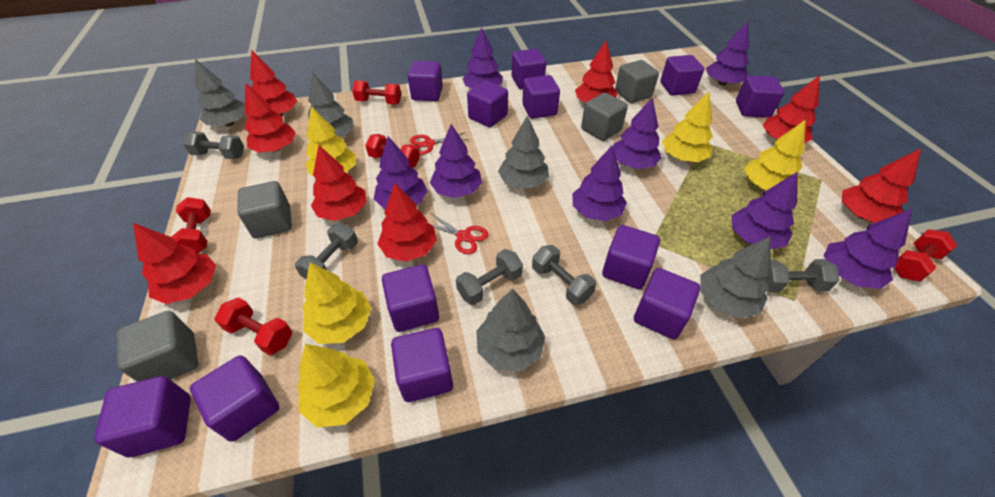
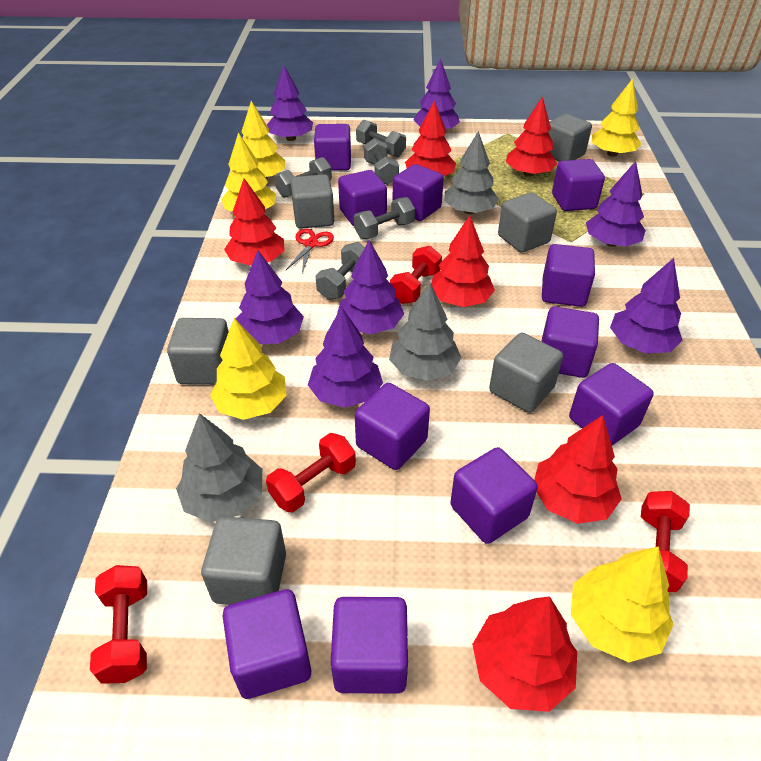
grey cube: [117,311,198,382] [237,181,292,238] [581,93,628,141] [615,60,659,103] = 4 -> [167,318,229,385] [201,516,286,605] [291,174,334,229] [489,333,563,413] [498,192,557,253] [548,114,592,162] = 6
grey tree: [195,59,245,126] [308,72,354,137] [476,289,545,371] [498,116,549,189] [700,237,771,319] = 5 -> [176,413,262,523] [389,282,461,381] [444,131,499,214] = 3
purple cube: [94,376,191,457] [190,355,279,442] [382,264,439,332] [391,328,453,402] [408,61,443,101] [467,81,508,127] [512,49,546,89] [522,75,560,119] [602,225,660,289] [634,268,700,339] [660,55,704,96] [736,75,784,118] = 12 -> [223,589,311,699] [314,124,351,171] [331,597,408,694] [338,170,387,226] [355,383,430,470] [393,164,444,221] [450,447,538,544] [542,244,595,307] [542,307,599,378] [552,159,605,211] [569,363,654,445] = 11
purple tree: [374,136,428,209] [430,124,482,198] [462,27,503,89] [572,146,627,221] [613,97,662,169] [706,21,749,85] [732,172,798,249] [824,209,912,289] = 8 -> [236,250,304,344] [267,65,313,141] [308,306,383,408] [337,240,404,334] [413,58,460,129] [586,161,646,247] [610,258,682,354] = 7
red dumbbell: [171,197,211,254] [214,297,292,355] [352,81,401,104] [365,134,420,168] [894,229,957,282] = 5 -> [90,565,147,684] [266,433,356,512] [390,246,442,304] [641,491,690,592] = 4
red scissors: [410,132,469,155] [430,212,488,254] = 2 -> [286,228,334,273] = 1
red tree: [133,223,216,304] [245,82,296,153] [250,50,297,116] [311,145,366,221] [377,183,437,262] [575,41,618,102] [763,75,820,143] [842,149,921,223] = 8 -> [224,178,284,265] [405,101,456,176] [431,216,495,307] [472,596,577,712] [506,96,557,177] [534,415,622,524] = 6

